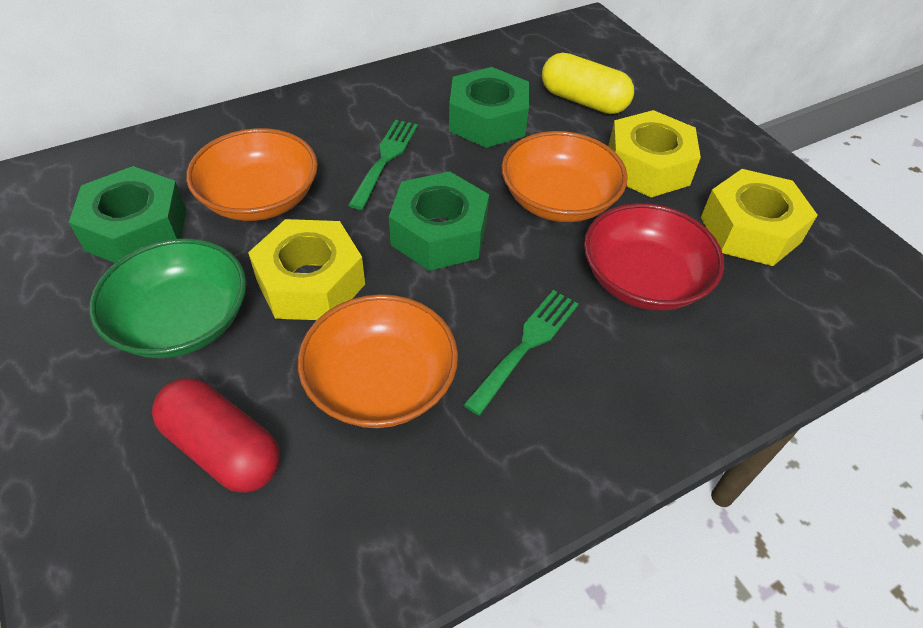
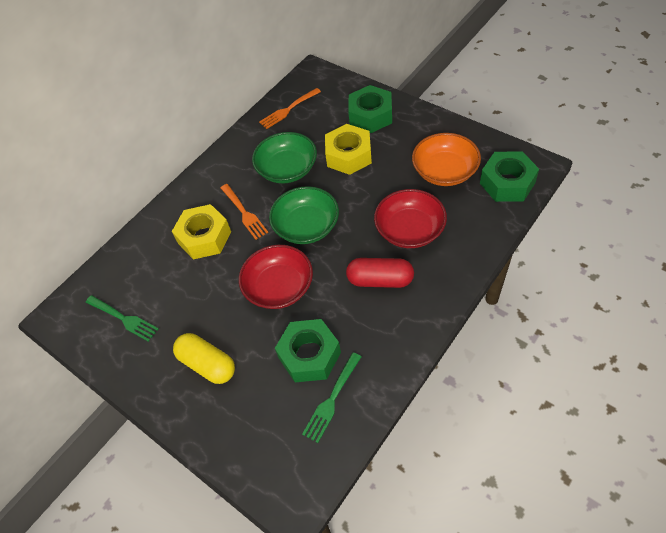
green bowl: [89,238,246,358] = 1 -> [252,132,317,183] [269,186,339,244] = 2
orange bowl: [186,128,318,221] [298,294,458,428] [502,131,628,222] = 3 -> [412,133,481,186] = 1
orange fork: none = 0 -> [221,184,268,240] [259,88,321,129] = 2
red bowl: [584,203,724,310] = 1 -> [239,245,313,309] [374,189,447,248] = 2
yellow nut: [248,219,365,320] [608,110,701,197] [701,169,818,266] = 3 -> [172,204,231,260] [325,124,372,175] = 2

